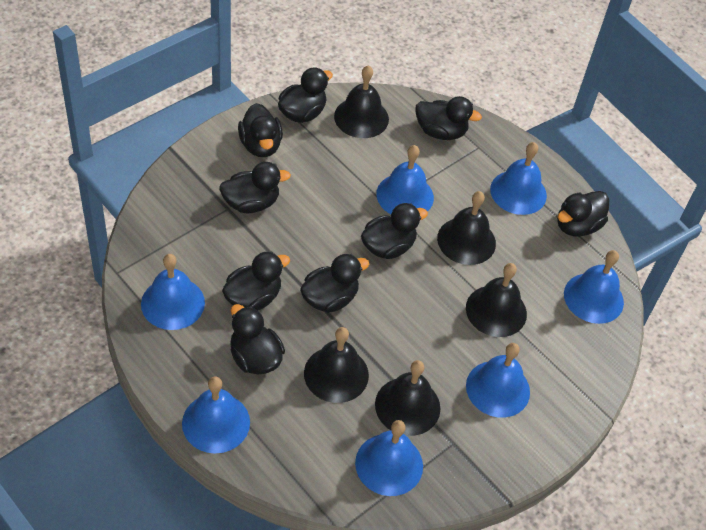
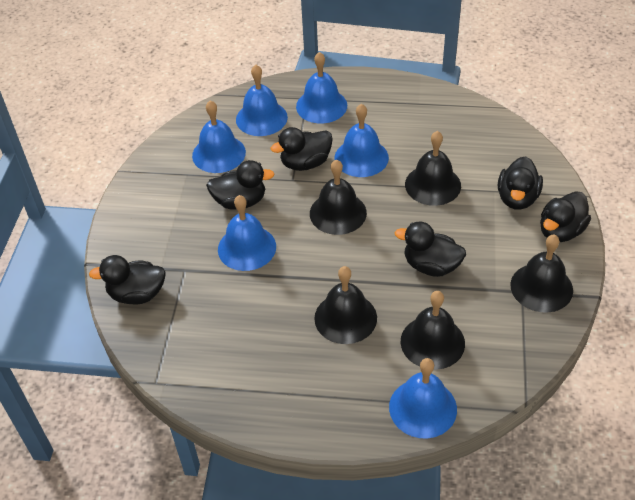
black duck: [219,162,291,213] [222,251,290,310] [230,304,285,374] [238,103,283,157] [278,68,333,123] [300,254,369,313] [361,203,428,259] [415,96,482,140] [557,191,609,237] = 9 -> [89,255,166,305] [206,160,274,210] [271,127,333,171] [395,221,466,277] [498,156,543,210] [540,191,591,242] = 6
blue bell: [141,254,205,330] [182,376,250,454] [355,420,423,496] [376,145,434,214] [466,343,530,418] [490,142,547,215] [564,250,624,324] = 7 -> [192,100,246,173] [218,195,276,271] [236,65,288,136] [296,52,347,124] [335,104,389,177] [389,358,457,439] = 6

